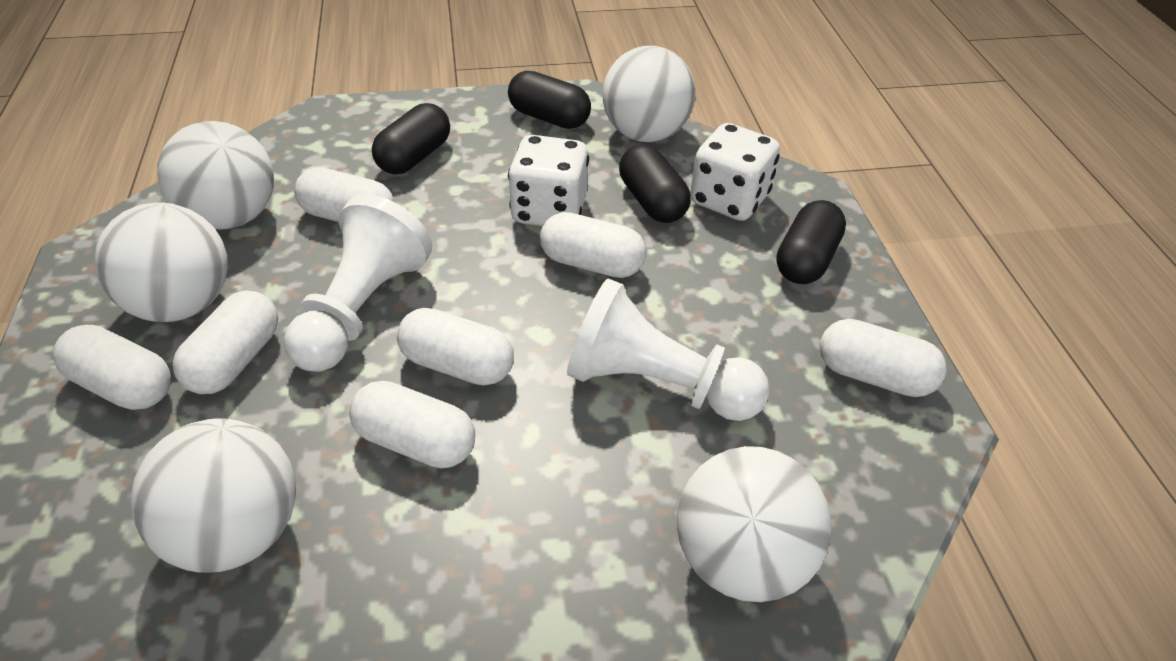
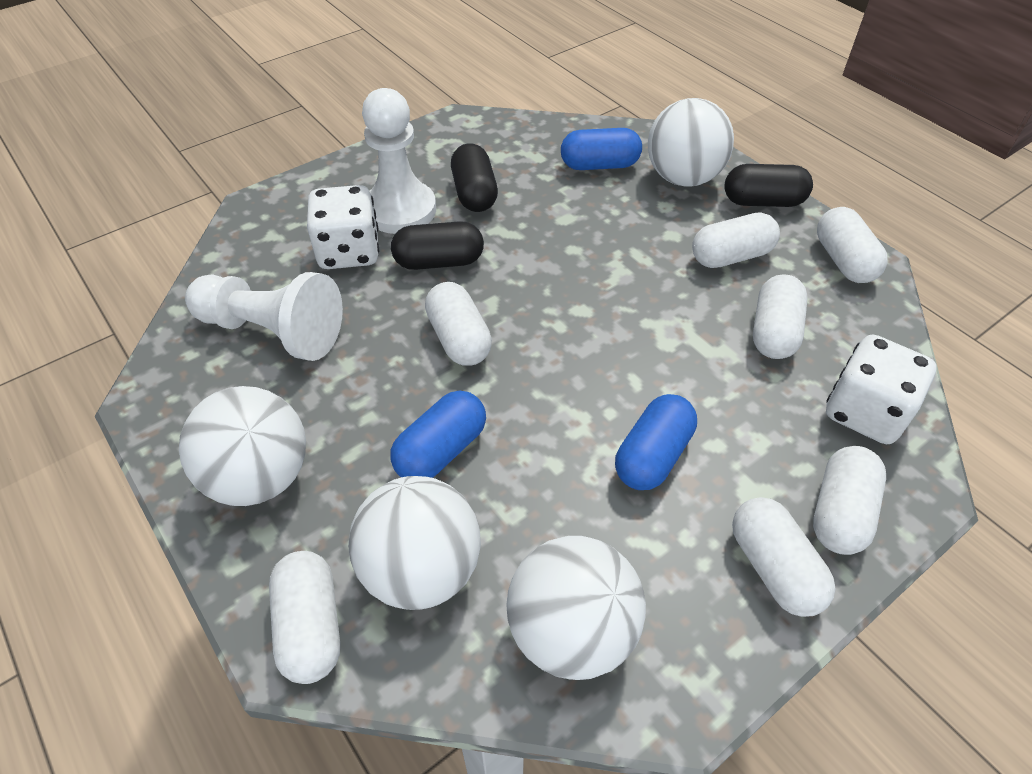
black capsule: [372,103,450,174] [508,71,591,129] [619,144,691,223] [776,200,846,284] = 4 -> [391,221,484,270] [451,143,498,212] [724,164,813,207] = 3
blue capsule: none = 0 -> [390,391,486,478] [561,128,642,170] [615,394,697,490] = 3
white ball: [95,202,228,322] [131,418,296,573] [157,121,274,230] [603,46,696,142] [677,446,831,602] = 5 -> [179,386,306,506] [348,476,481,610] [506,536,646,680] [648,98,734,187] = 4

